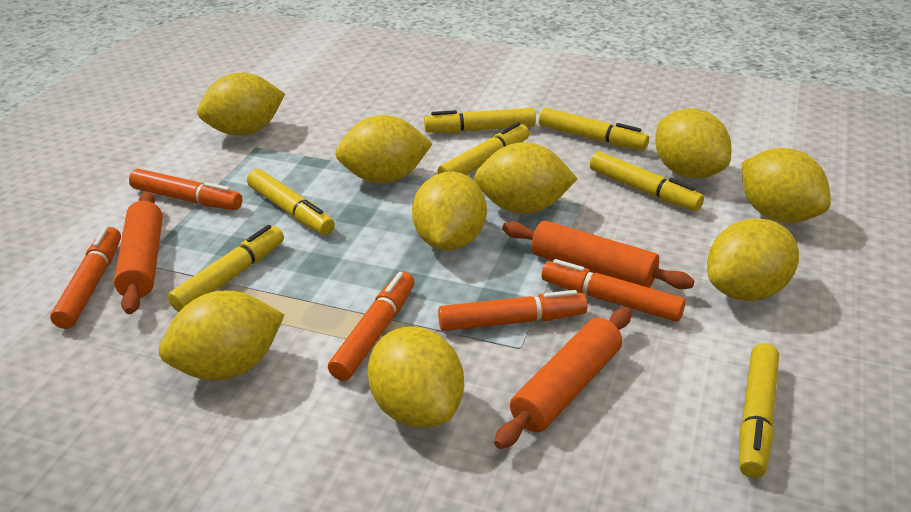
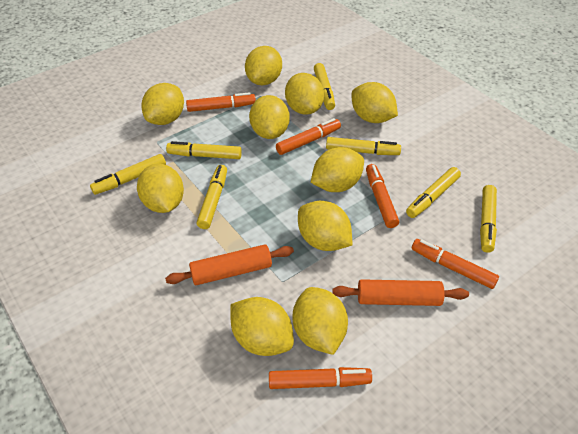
orange rolling pin: [114,191,163,314] [494,307,631,449] [502,220,694,289] = 3 -> [165,244,294,285] [332,279,469,306] = 2
yellow lemon: [159,291,284,380] [197,73,285,136] [335,115,433,183] [368,327,464,428] [412,172,487,251] [474,142,578,214] [655,108,731,179] [707,218,799,301] [742,148,831,223] = 9 -> [137,164,184,213] [141,83,184,125] [230,297,294,356] [245,46,282,85] [249,95,290,139] [285,73,324,115] [293,287,348,355] [298,201,352,251] [311,147,364,192] [352,82,398,123] = 10

